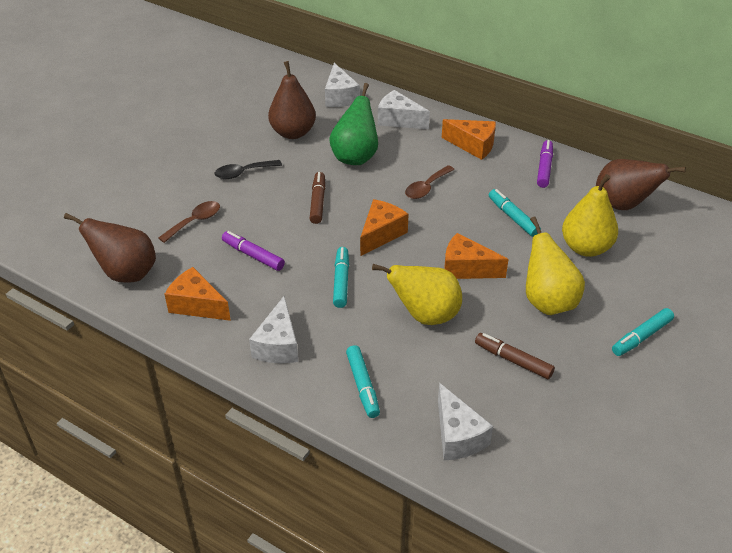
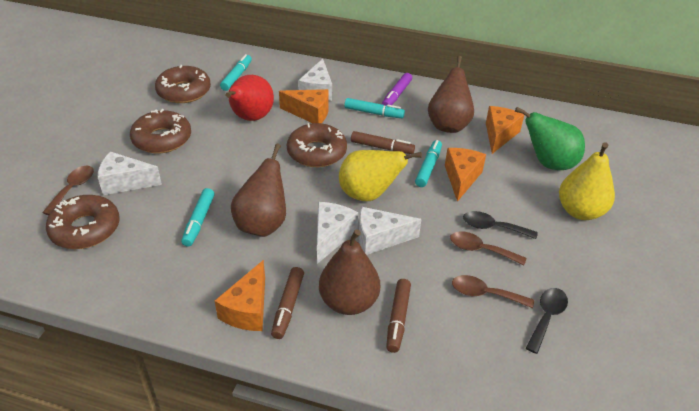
black spoon: [215,160,282,179] = 1 -> [463,211,538,239] [526,288,568,354] = 2
brown donut: none = 0 -> [46,195,120,249] [130,109,191,153] [155,65,211,103] [287,123,347,167] = 4
brown marker: [310,172,325,224] [475,333,555,379] = 2 -> [271,267,304,339] [351,131,415,154] [386,279,411,353] = 3
brown spoon: [158,201,220,243] [405,165,455,199] = 2 -> [42,166,94,215] [450,231,526,265] [452,275,534,308] = 3
purple marker: [222,231,285,271] [537,140,553,188] = 2 -> [382,73,412,106] = 1
red pear: none = 0 -> [225,75,274,121] = 1
yellow pear: [372,264,462,325] [526,216,585,315] [562,174,618,257] = 3 -> [339,150,422,201] [559,142,615,220] = 2

